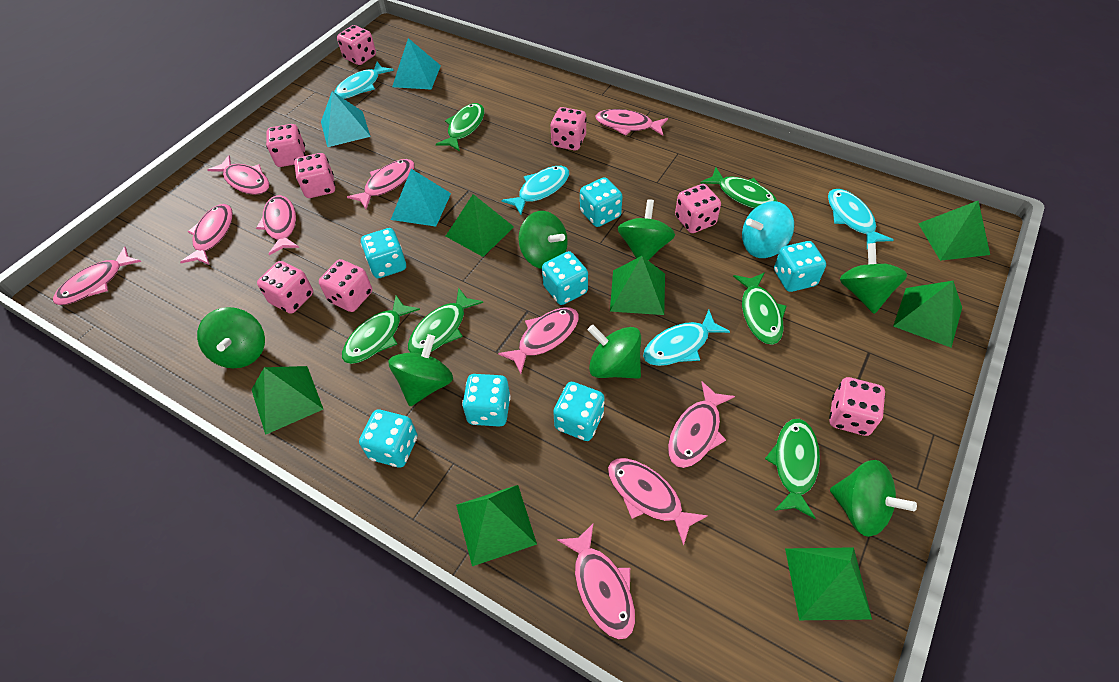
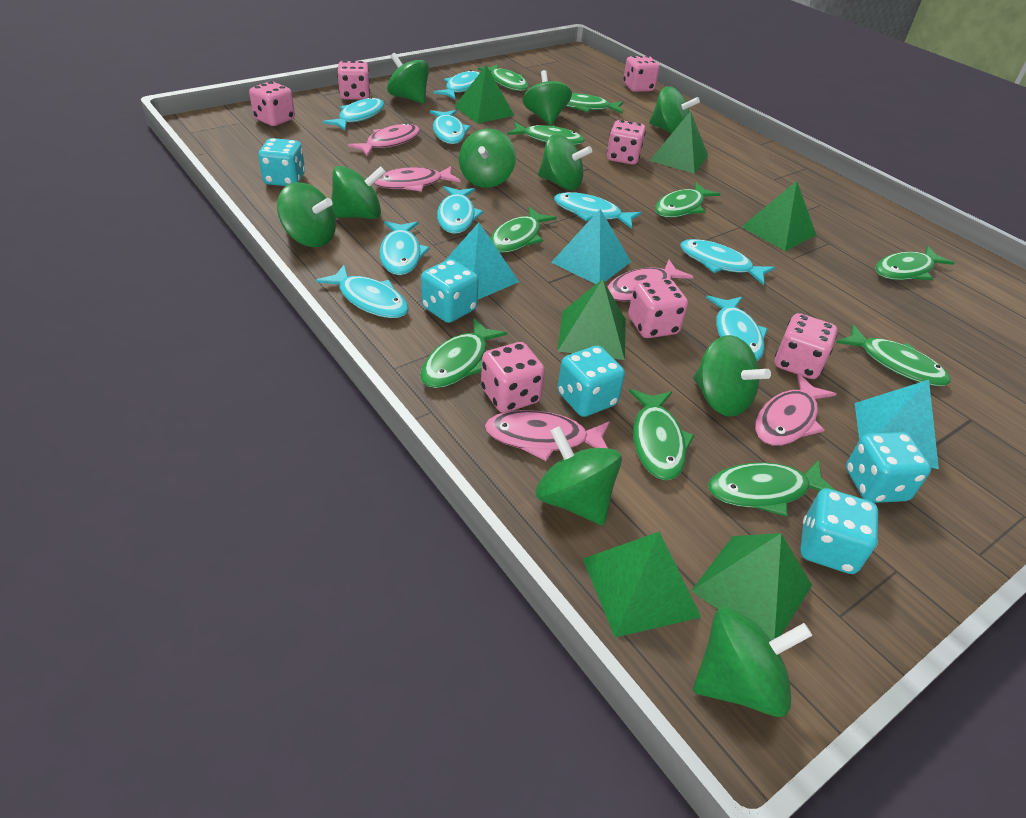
green fish: [342,295,420,364] [408,288,483,354] [436,103,484,151] [700,167,778,209] [733,273,787,345] [765,419,820,519] = 6 -> [420,319,507,388] [478,64,529,91] [490,207,557,253] [507,122,585,145] [566,93,623,114] [629,389,695,480] [655,182,720,218] [708,460,835,517] [836,324,951,386] [875,246,954,280] = 10
green pyramid: [251,366,323,435] [446,194,514,257] [456,485,537,566] [610,256,665,315] [785,547,872,620] [893,281,962,347] [918,201,990,261] = 7 -> [454,65,515,123] [558,279,626,360] [583,531,701,637] [650,111,708,174] [691,533,812,641] [742,181,816,251] = 6
green spinning top: [197,307,265,368] [388,334,453,406] [518,211,568,269] [588,325,641,379] [618,199,675,260] [830,460,917,537] [840,243,907,314] = 7 -> [277,182,336,247] [331,166,386,219] [387,53,429,103] [459,129,516,188] [523,70,572,125] [536,426,622,525] [538,134,592,190] [649,86,700,134] [693,335,771,417] [693,607,813,717] = 10
pink dice: [257,261,313,314] [266,124,306,167] [294,153,335,198] [319,259,372,312] [337,25,376,65] [550,107,587,150] [675,184,721,233] [829,377,885,436] = 8 -> [249,81,295,126] [337,61,370,100] [481,342,545,413] [607,120,646,165] [623,56,659,92] [628,279,688,338] [775,313,837,379] = 7
pink fish: [53,247,141,305] [180,204,233,265] [208,155,270,195] [256,195,299,255] [347,159,414,209] [498,307,579,374] [557,523,635,640] [595,109,668,136] [608,458,708,546] [668,381,735,468] = 10 -> [348,123,420,157] [374,166,461,191] [485,410,610,461] [607,260,694,301] [755,374,836,446] = 5
turquoise dice: [359,410,417,468] [361,228,406,278] [462,374,511,427] [542,251,588,305] [553,382,605,441] [580,177,622,227] [774,241,826,292] = 7 -> [258,138,305,186] [421,259,479,323] [557,346,625,417] [800,488,878,574] [846,432,931,503] = 5
turquoise fish: [334,62,394,99] [501,166,569,215] [643,310,730,366] [828,189,894,249] = 4 -> [316,265,409,318] [323,97,385,130] [380,221,430,275] [430,110,471,144] [433,70,479,99] [437,186,483,234] [554,192,642,229] [680,239,775,285] [706,295,768,361] = 9
turquoise spinning top: [742,201,794,258] = 1 -> none = 0

